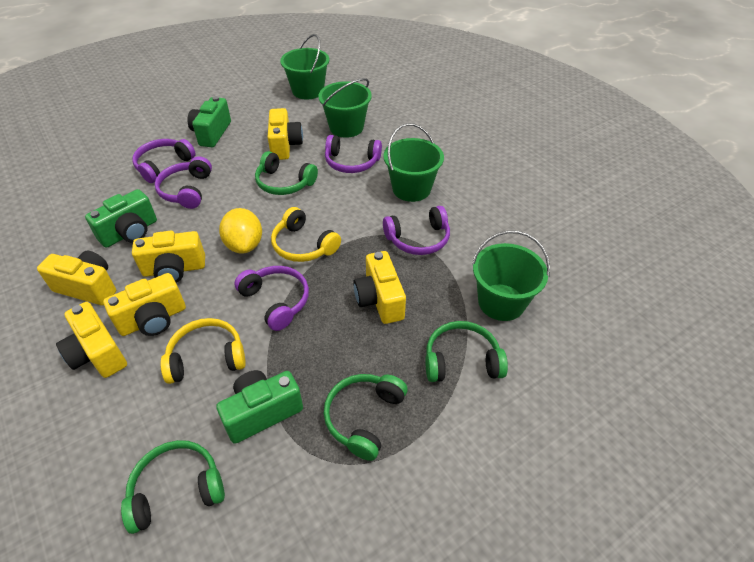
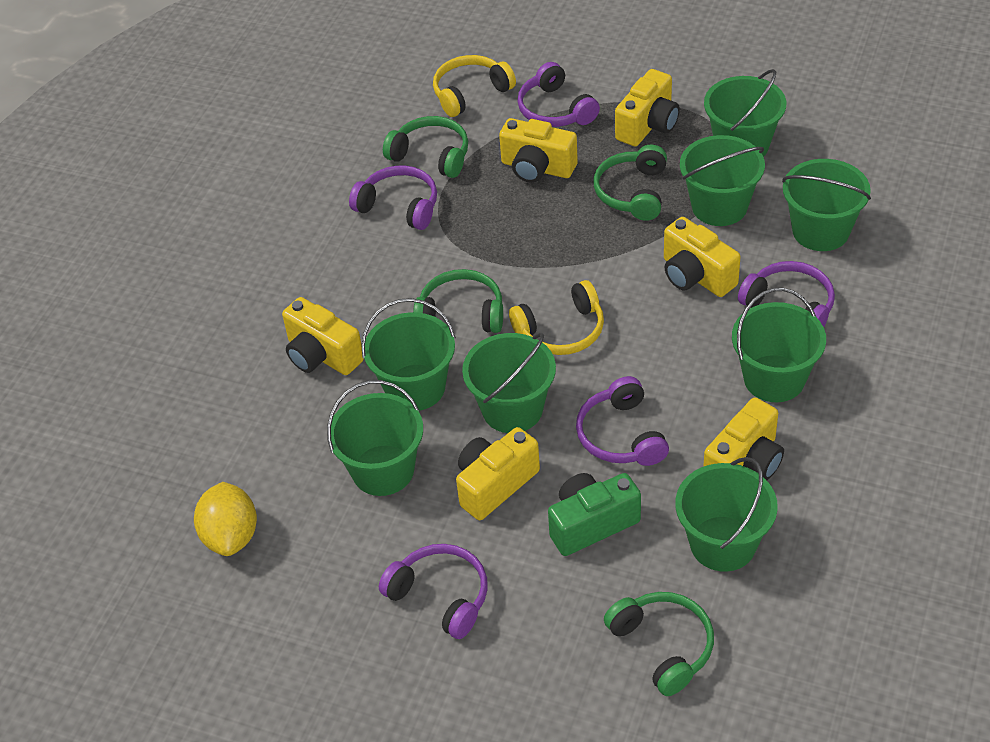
green bucket: [280,34,329,100] [318,78,372,138] [383,123,444,202] [472,231,550,321] = 4 -> [327,380,423,496] [361,298,456,411] [462,333,556,433] [675,457,778,572] [680,135,765,226] [704,69,786,157] [732,288,826,402] [782,159,871,251] = 8
green camera: [85,189,157,248] [187,96,231,147] [216,370,303,444] = 3 -> [548,473,641,556] = 1

